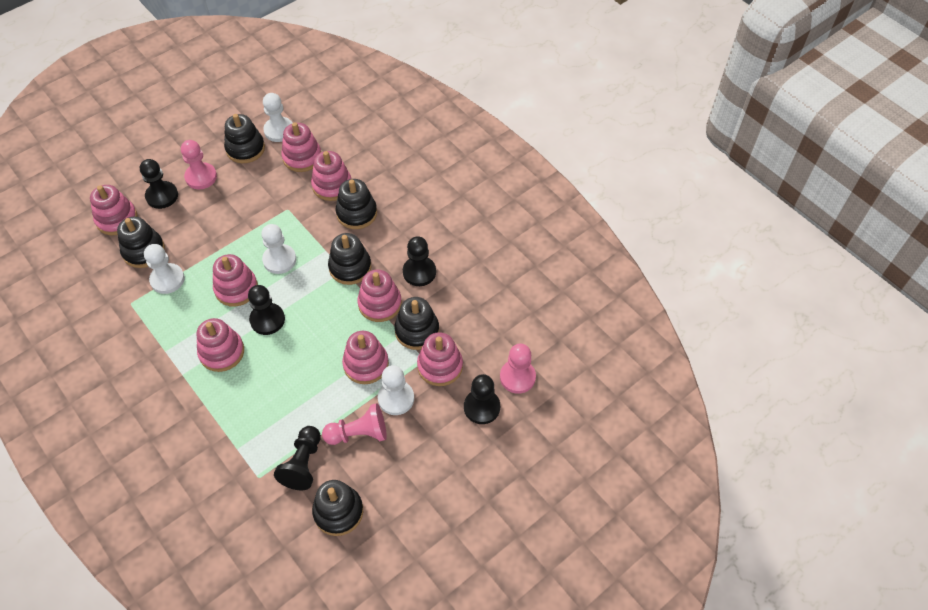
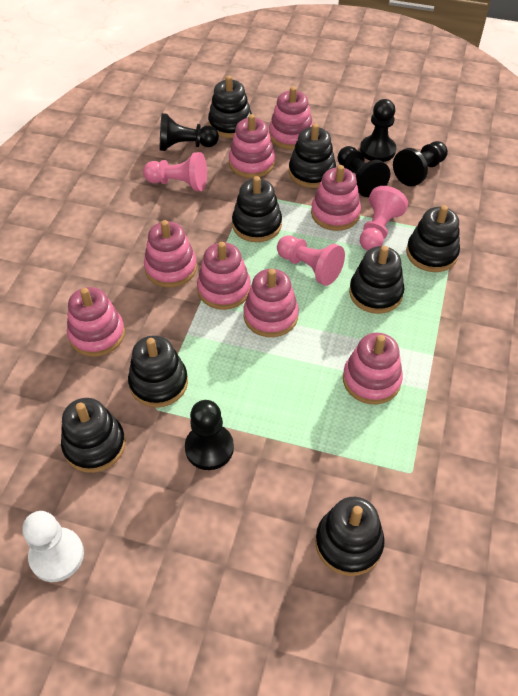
black stacking toy: [117,217,165,268] [224,114,265,163] [312,480,363,536] [328,233,371,285] [336,179,377,229] [394,297,439,350] = 6 -> [61,398,126,473] [128,335,188,408] [208,75,252,138] [232,176,282,242] [289,124,336,188] [315,497,385,576] [349,246,404,314] [406,205,460,272] = 8
white pawn: [144,244,185,294] [261,224,296,274] [263,93,293,142] [378,365,414,415] = 4 -> [22,511,84,582] = 1

